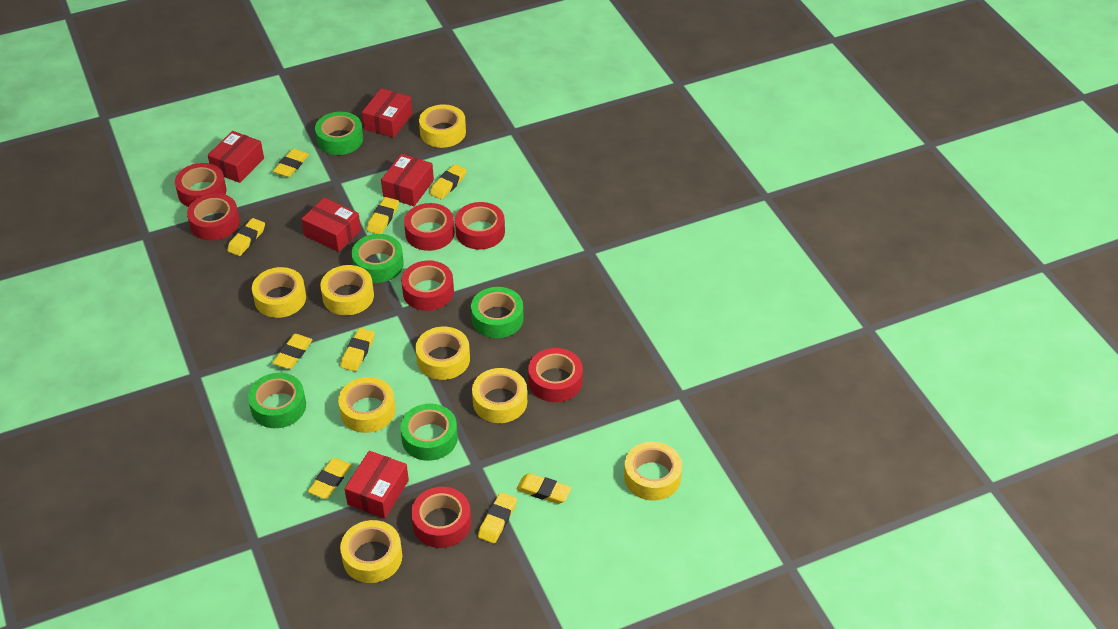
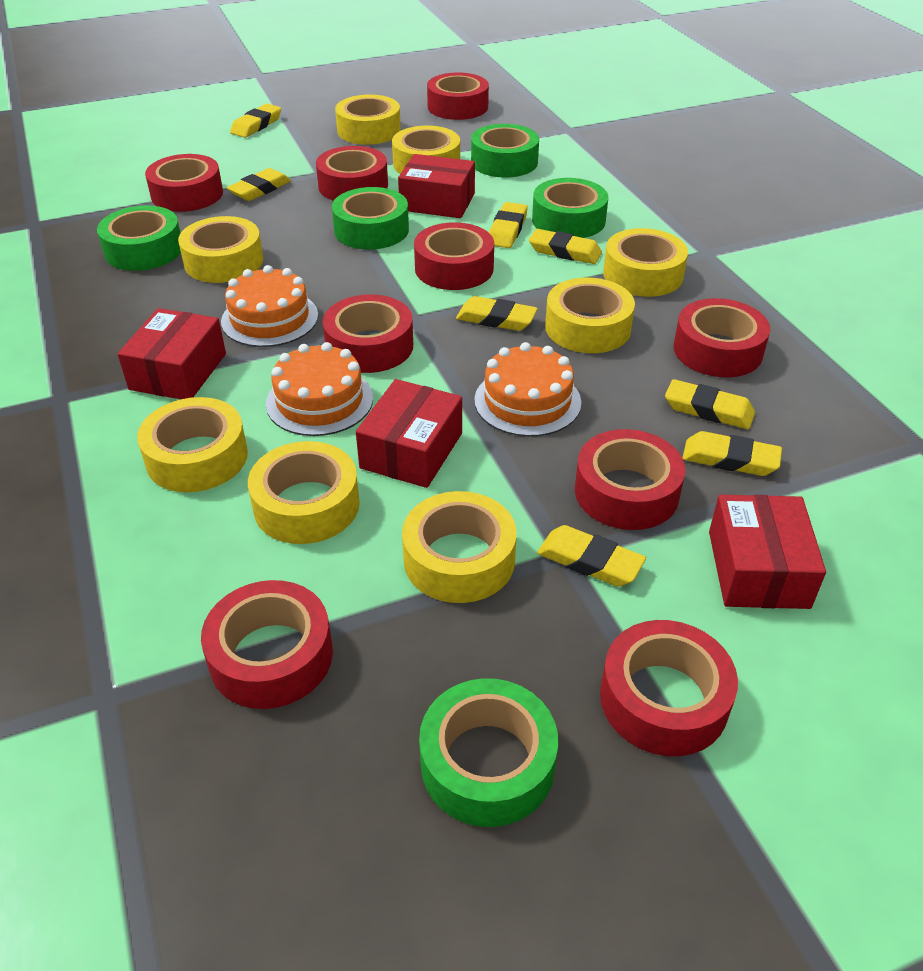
orange cake: none = 0 -> [221,265,318,347] [266,342,373,436] [474,342,581,437] = 3
red box: [208,131,264,183] [301,198,361,252] [344,451,409,519] [362,88,412,138] [381,154,434,206] = 5 -> [118,308,226,399] [356,379,462,488] [398,154,475,218] [709,495,826,609] = 4
red tape: [175,163,226,207] [187,193,240,240] [401,260,454,311] [404,203,455,251] [411,487,471,548] [455,202,505,250] [528,348,583,402] = 7 -> [145,154,223,212] [201,580,333,709] [316,146,388,201] [322,294,413,373] [414,222,494,290] [427,72,489,120] [575,429,685,530] [600,620,738,756] [673,298,770,377] = 9
yellow eraser: [227,218,265,256] [272,334,312,369] [273,149,309,177] [308,458,352,499] [340,328,375,372] [367,197,399,234] [430,164,467,199] [478,492,517,544] [516,473,571,504] = 9 -> [227,168,291,201] [230,104,281,138] [456,296,538,331] [489,202,528,248] [529,229,602,264] [537,525,646,587] [665,379,755,429] [683,431,782,476] = 8

